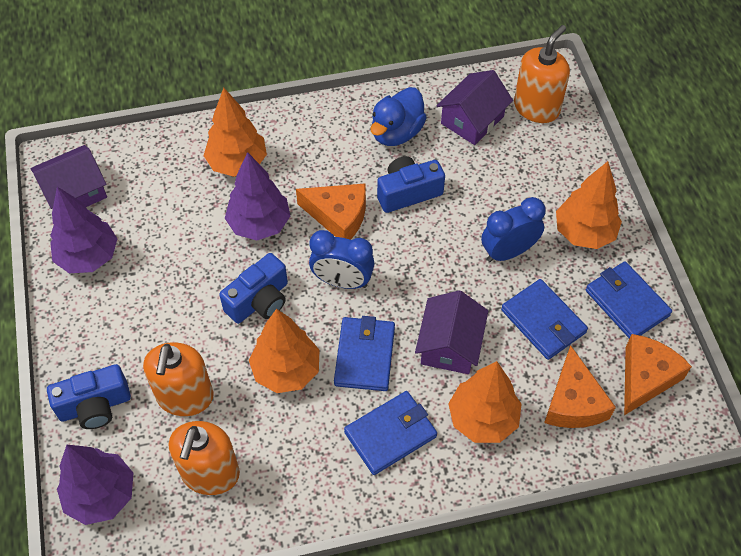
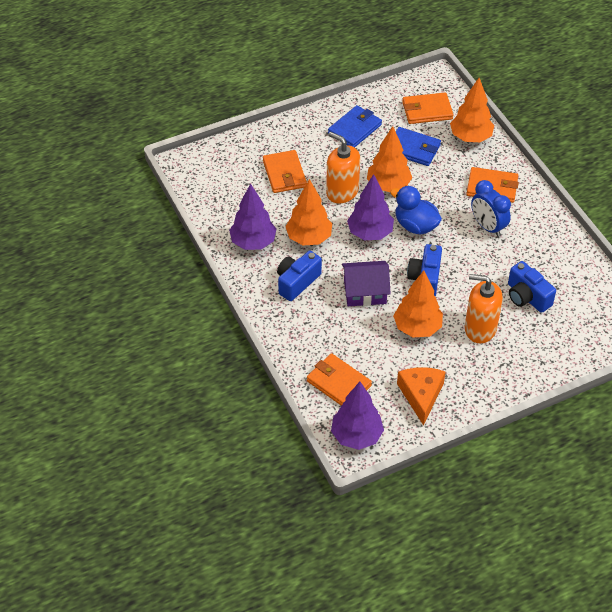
blue clock: [309,230,375,289] [481,197,546,262] = 2 -> [471,180,511,237] = 1
blue wallet: [334,316,395,391] [344,391,437,475] [501,279,588,360] [586,261,672,339] = 4 -> [328,105,382,148] [396,127,441,166] = 2
orange cheese: [296,183,366,240] [544,345,616,428] [624,334,692,415] = 3 -> [397,367,446,426] = 1
orange soap dispenser: [143,342,214,416] [169,421,240,495] [514,25,570,123] = 3 -> [326,132,360,203] [465,274,503,344] = 2
orange wallet: none = 0 -> [263,150,307,193] [307,353,372,406] [402,92,453,124] [466,167,519,203] = 4
purple house: [30,145,107,209] [415,290,488,374] [436,70,513,145] = 3 -> [342,261,391,306] = 1

